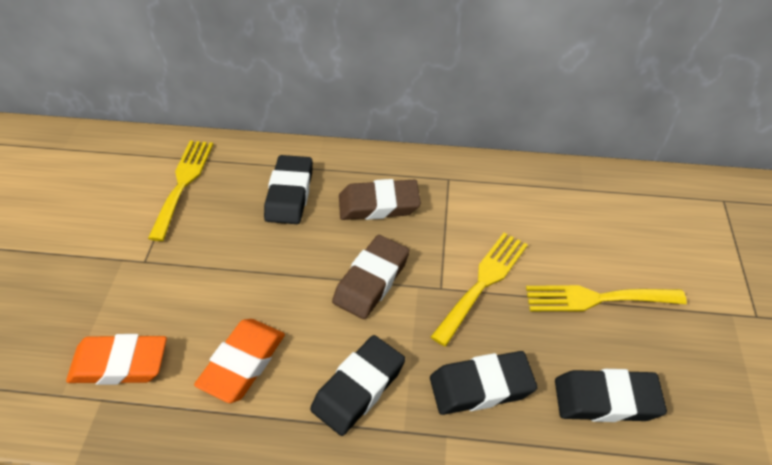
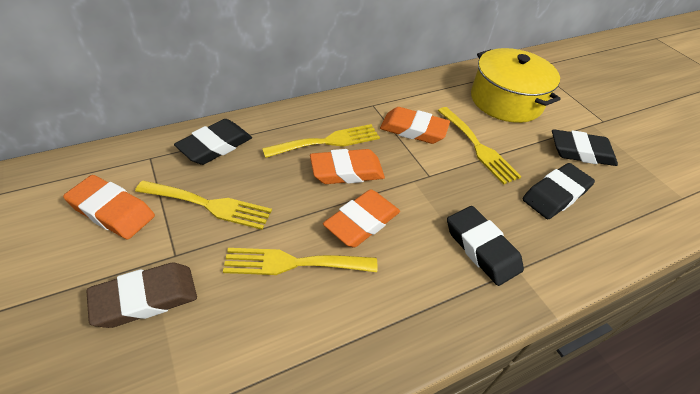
brown eraser: [332,235,410,319] [339,179,421,220] = 2 -> [86,263,197,328] = 1
orange eraser: [66,334,167,385] [194,319,285,403] = 2 -> [63,175,155,239] [310,149,385,184] [323,189,400,247] [380,107,450,144] = 4
yellow fork: [148,140,213,241] [431,233,528,346] [526,285,687,311] = 3 -> [135,180,272,230] [223,248,377,275] [262,124,380,158] [438,107,522,185] = 4
yellow pot: none = 0 -> [471,48,561,123] = 1

